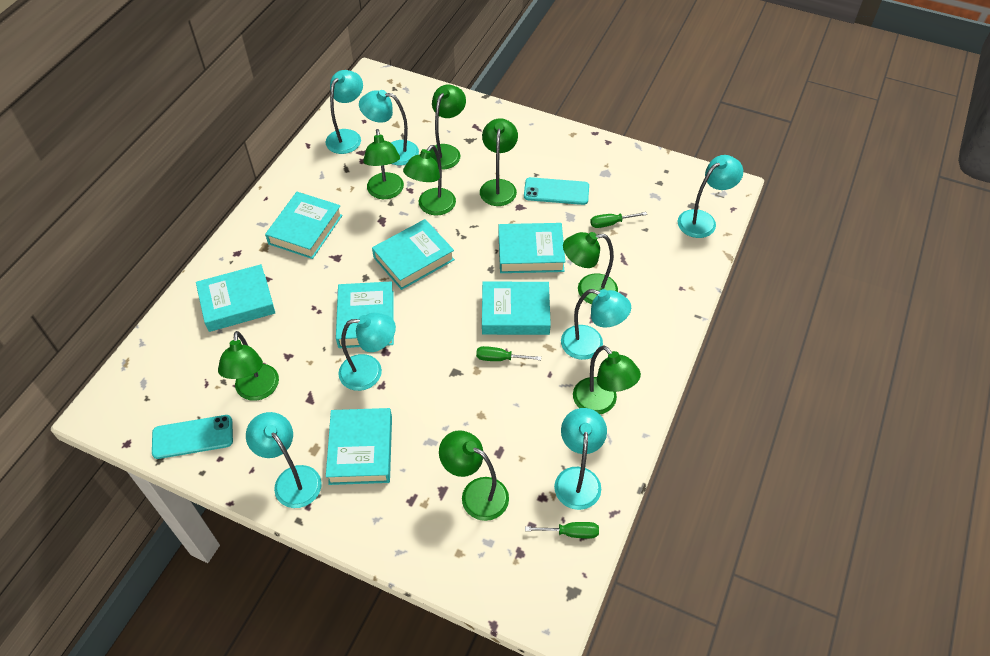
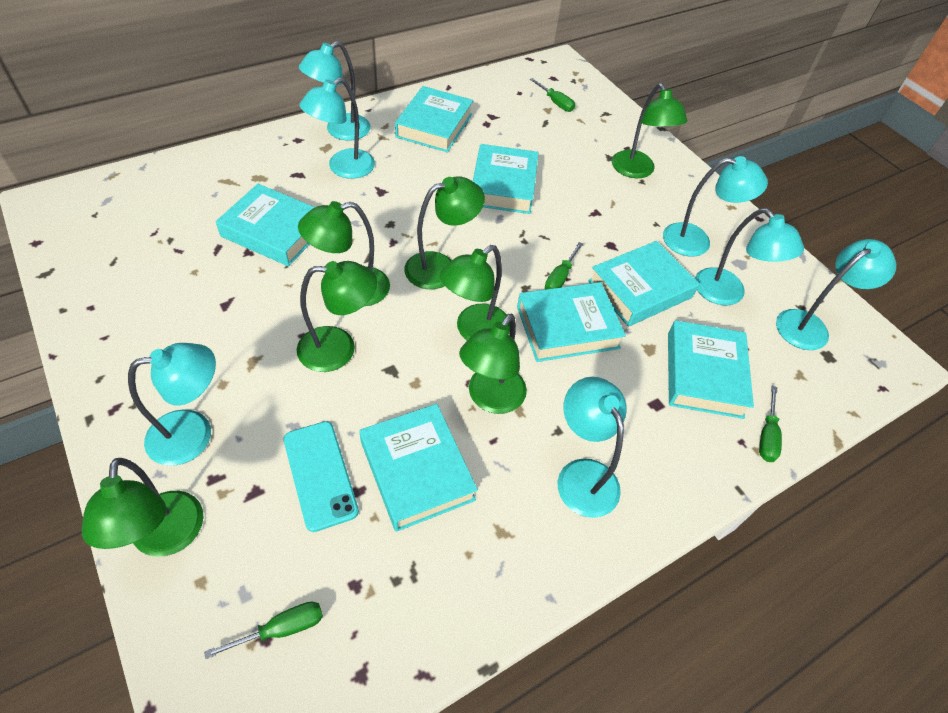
green lamp: [218,331,279,401] [363,129,404,199] [403,145,456,216] [430,85,466,170] [439,430,509,521] [480,118,518,206] [563,232,618,304] [573,345,641,414] = 8 -> [81,458,204,557] [297,261,377,372] [298,201,390,306] [404,176,485,289] [440,245,510,340] [459,314,527,414] [612,83,687,178] = 7
green screwdriver: [476,346,541,361] [525,522,599,539] [590,212,647,228] = 3 -> [204,601,323,659] [530,78,575,112] [545,242,583,290] [759,386,782,462] = 4
turquoise phone: [152,415,233,459] [524,177,589,205] = 2 -> [283,421,359,532] = 1

